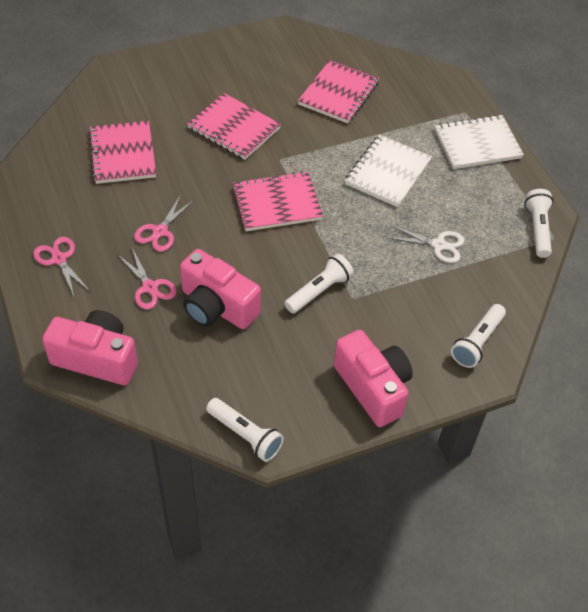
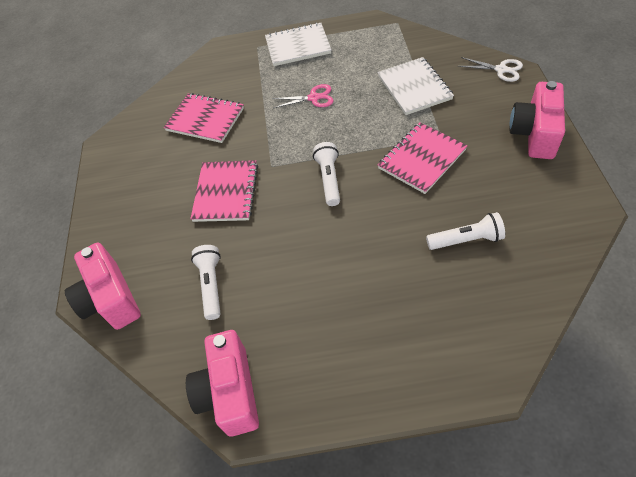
pink notebook: [89,121,156,184] [187,93,281,160] [233,171,323,231] [298,60,379,123] = 4 -> [164,93,244,143] [190,160,258,222] [378,122,467,194] = 3
pink scissors: [33,237,90,296] [117,248,177,309] [134,195,194,252] = 3 -> [272,84,334,108] = 1
white flashlight: [206,398,284,462] [284,254,354,314] [451,304,506,368] [524,189,553,258] = 4 -> [191,245,221,320] [313,142,340,206] [426,212,505,250] = 3

